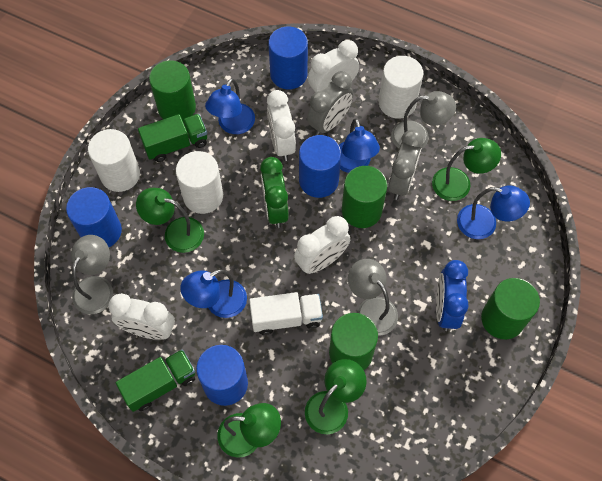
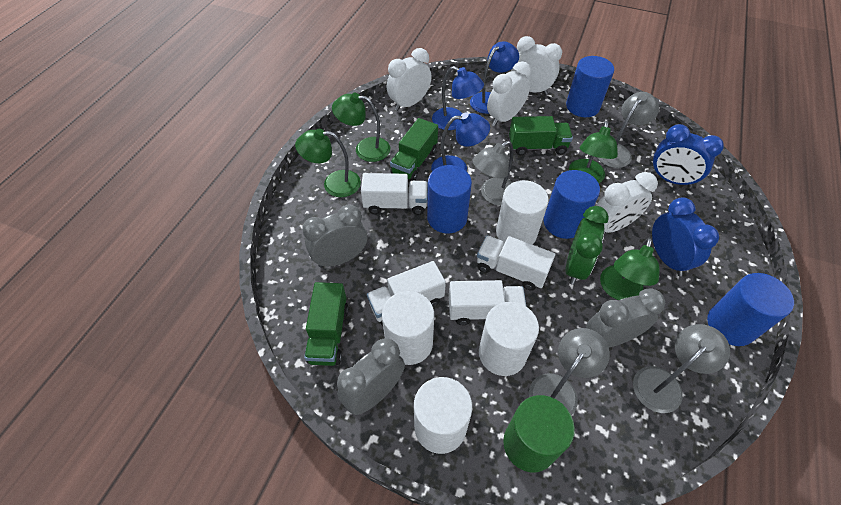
blue clock: [436,260,469,331] = 1 -> [651,124,724,188] [652,197,719,276] = 2
blue lamp: [180,269,247,318] [205,78,255,134] [339,118,380,173] [457,186,530,239] = 4 -> [431,112,490,171] [432,66,484,130] [470,41,519,114] = 3
green cylinder: [149,60,196,122] [329,313,378,370] [342,166,387,228] [481,278,540,339] = 4 -> [503,395,575,472] = 1
green truck: [116,349,195,412] [138,114,207,162] = 2 -> [304,282,349,366] [390,118,438,181] [509,116,573,155] = 3
grey clock: [307,72,354,135] [388,130,423,200] = 2 -> [302,204,367,268] [337,338,405,415] [586,289,665,347] = 3
grey lamp: [71,235,113,314] [348,259,398,336] [391,91,456,149] = 3 -> [473,141,514,206] [529,328,610,416] [597,92,659,168] [633,324,730,413] = 4
white cylinder: [88,129,140,192] [176,151,223,214] [379,56,423,119] = 3 -> [382,291,434,365] [414,377,472,454] [479,302,539,376] [496,180,549,245] = 4
white truck: [249,292,323,335] = 1 -> [361,173,428,215] [367,261,446,326] [449,280,527,325] [477,236,555,291] = 4

